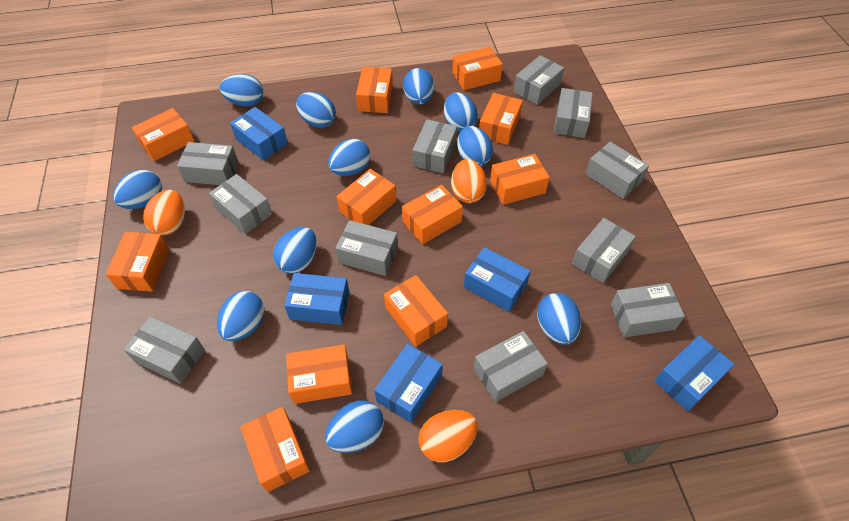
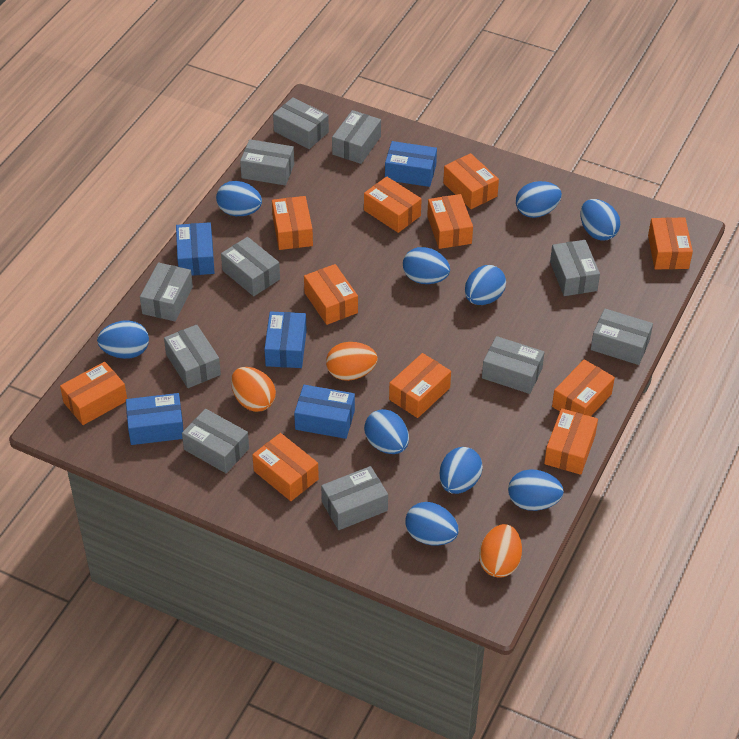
blue egg: [113,170,162,209] [217,291,265,341] [220,74,263,107] [273,227,317,274] [296,92,336,128] [325,400,384,453] [328,139,370,176] [403,68,434,104] [444,92,478,132] [457,126,493,166] [537,293,581,345] = 11 -> [97,320,149,359] [216,181,262,216] [364,409,409,454] [403,247,450,284] [405,502,459,546] [439,447,483,494] [465,265,506,305] [508,469,564,511] [516,181,562,218] [580,199,620,241] = 10

